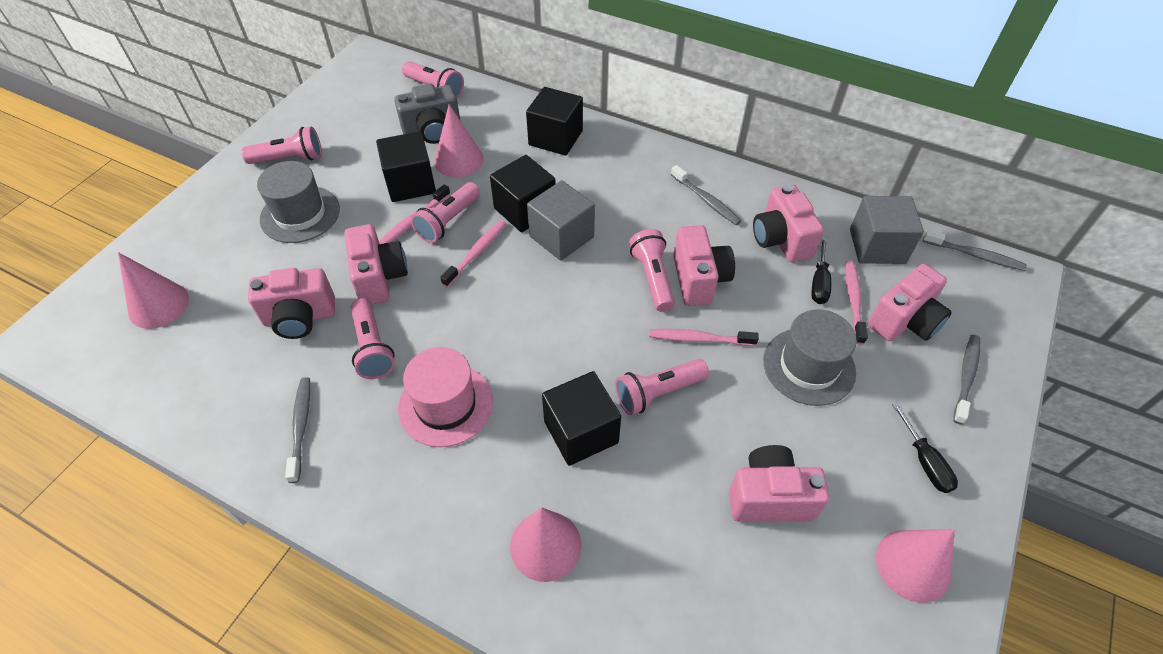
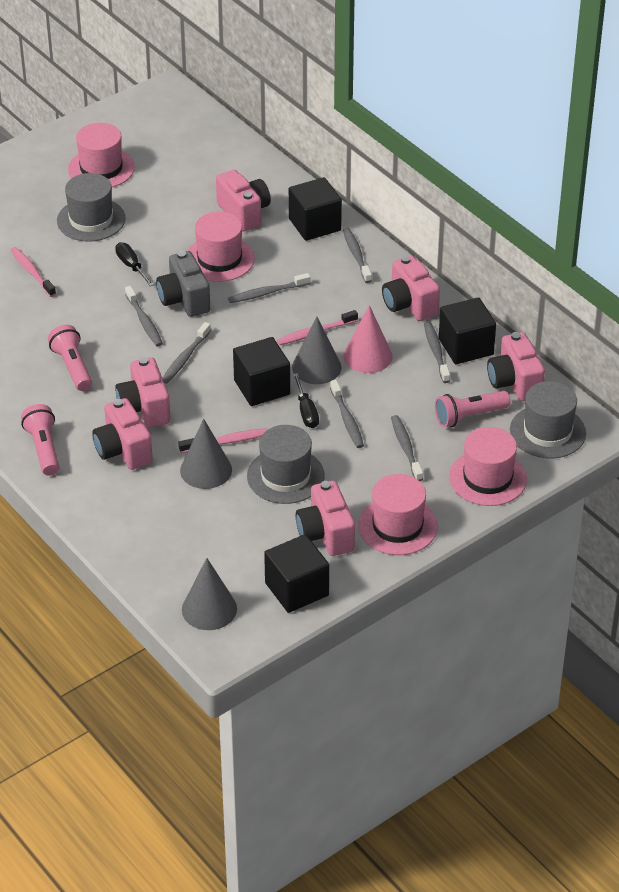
grey cone: none = 0 -> [180,419,232,489] [182,558,237,630] [292,317,341,384] = 3
grey cube: [527,180,595,261] [850,196,924,264] = 2 -> none = 0
grey hat: [257,161,340,243] [763,309,857,406] = 2 -> [57,173,126,242] [247,425,325,504] [510,381,586,459] = 3
grey toothbrush: [285,377,310,483] [671,165,741,225] [923,230,1027,271] [953,335,980,425] = 4 -> [125,286,163,346] [163,322,211,383] [228,273,311,303] [330,380,364,448] [343,227,372,283] [391,415,423,481] [424,321,450,383] = 7
pink cone: [118,252,189,329] [434,104,484,177] [510,507,582,582] [876,529,955,603] = 4 -> [343,305,393,373] = 1
pink flashlight: [241,127,322,164] [351,298,395,379] [402,61,464,98] [411,182,480,243] [615,359,709,415] [629,229,675,312] = 6 -> [21,404,59,476] [48,325,92,391] [435,391,511,427] = 3
pink hat: [398,347,493,447] = 1 -> [68,123,135,187] [187,212,255,282] [358,474,438,555] [449,427,527,506] = 4
pink toothbrush: [379,184,450,244] [440,220,506,287] [649,328,759,346] [845,260,868,345] = 4 -> [11,247,56,297] [178,428,268,453] [277,310,358,345] = 3

